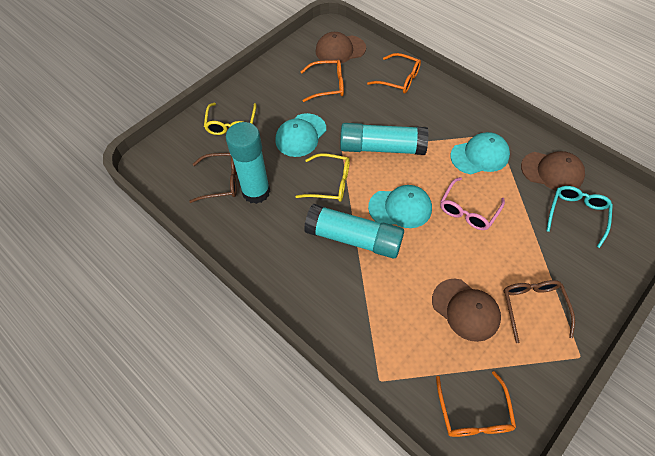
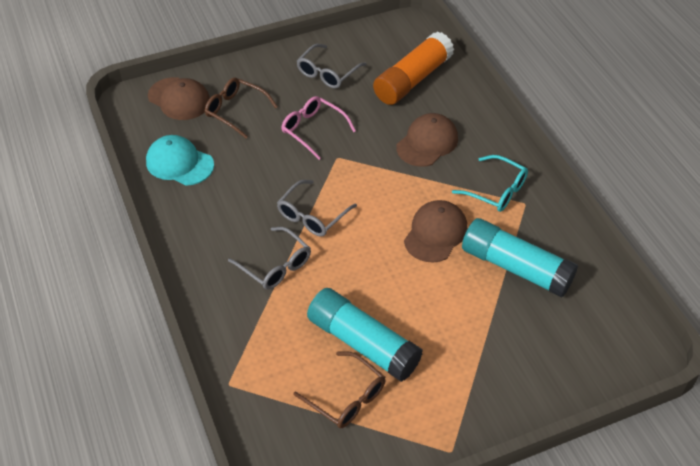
grey glasses: none = 0 -> [228,227,311,290] [277,180,357,237] [297,44,367,88] = 3
orange glasses: [301,60,344,102] [367,53,421,93] [436,371,516,437] = 3 -> none = 0
orange glue stick: none = 0 -> [373,32,454,105] = 1
turquoise cap: [276,113,326,157] [368,185,432,228] [450,132,510,174] = 3 -> [146,135,214,186] = 1
turquoise glue stick: [226,122,270,204] [304,204,404,258] [340,123,429,155] = 3 -> [307,288,423,382] [462,218,578,298] = 2
yellow glasses: [204,103,257,135] [295,153,350,202] = 2 -> none = 0

